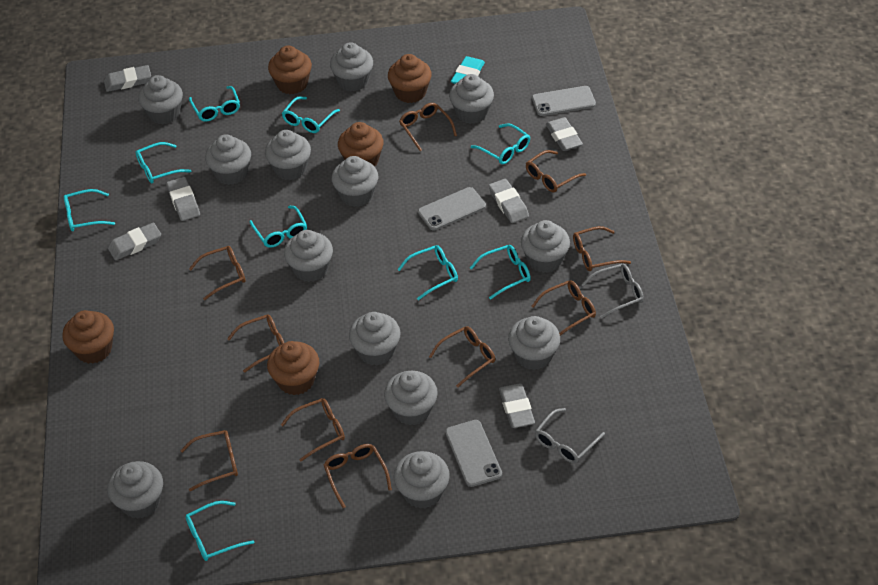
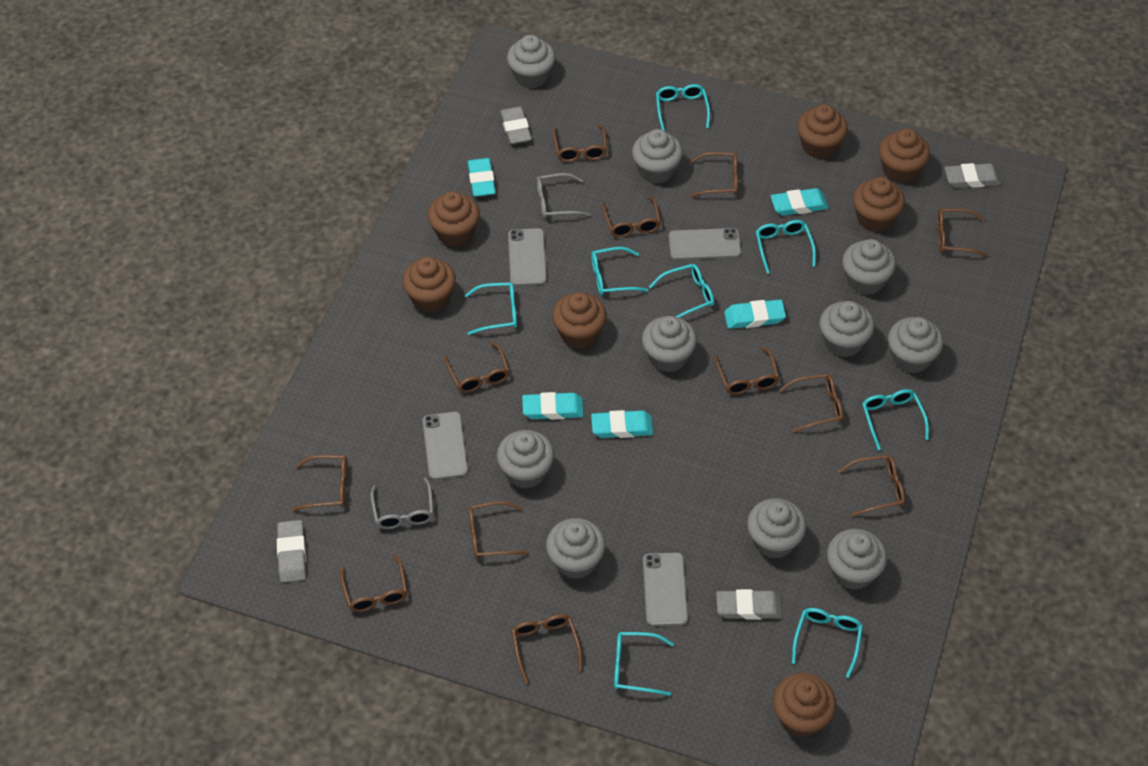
brown cupcake: [62,310,114,364] [267,341,319,395] [268,45,312,94] [338,122,384,167] [388,54,432,103] = 5 -> [402,257,456,313] [428,191,480,246] [552,292,606,348] [773,673,836,737] [797,104,848,159] [853,177,905,232] [879,128,930,183] = 7
brown glasses: [180,430,238,491] [189,246,246,300] [227,314,284,373] [281,398,345,461] [324,444,392,508] [399,103,457,151] [429,326,495,387] [526,150,586,192] [531,280,596,336] [573,226,631,271] = 10 -> [292,455,348,511] [340,554,407,612] [444,342,510,393] [468,501,529,558] [511,614,582,683] [553,125,607,162] [602,195,661,237] [690,152,738,197] [714,347,779,395] [779,374,843,433] [838,455,905,516] [937,208,989,257] = 12
grey cupcake: [107,461,163,519] [138,75,183,125] [205,134,251,185] [265,130,311,180] [284,230,333,282] [330,42,373,91] [332,156,378,207] [349,312,401,366] [384,371,438,425] [394,451,450,509] [449,74,494,124] [508,316,560,370] [521,220,570,273] = 13 -> [497,430,554,489] [507,35,555,88] [546,518,605,579] [632,129,683,184] [642,316,697,372] [747,498,806,559] [820,301,874,357] [827,529,887,590] [842,239,896,295] [888,317,943,373] = 10
grey eraser: [104,65,151,92] [108,223,161,260] [166,177,200,221] [489,179,529,223] [499,384,535,428] [546,117,583,151] = 6 -> [277,520,306,583] [500,106,532,144] [716,589,782,620] [945,163,1001,188] = 4
grey phone: [418,187,486,230] [445,420,502,487] [532,86,596,116] = 3 -> [422,412,468,480] [508,228,547,286] [643,552,688,626] [669,228,741,260] = 4
turquoise eraser: [451,56,485,84] = 1 -> [468,158,496,197] [522,392,584,420] [591,410,653,438] [724,299,786,329] [771,188,829,216] = 5
turquoise glasses: [64,189,115,231] [135,142,191,183] [186,501,254,561] [189,86,240,122] [250,206,307,248] [282,97,340,133] [398,245,458,300] [470,245,531,300] [471,123,530,164] = 9 -> [465,282,517,335] [591,247,648,295] [614,632,674,696] [649,264,714,318] [656,84,710,131] [756,220,816,274] [792,608,863,678] [862,389,929,450] = 8

